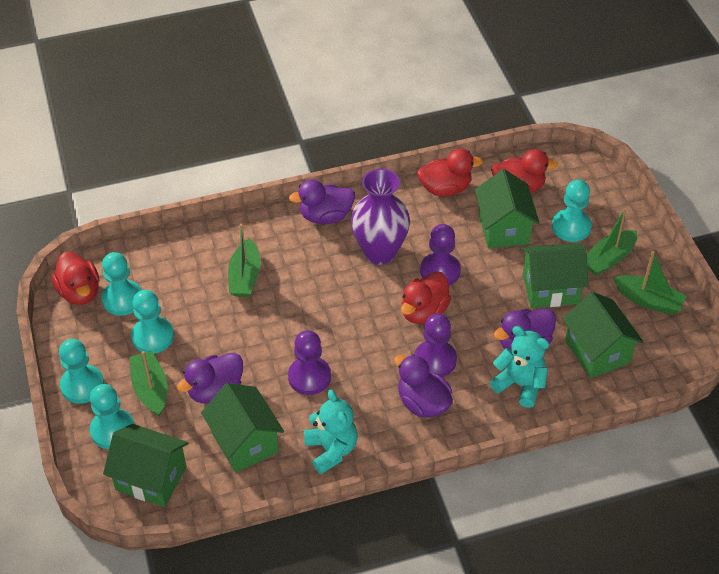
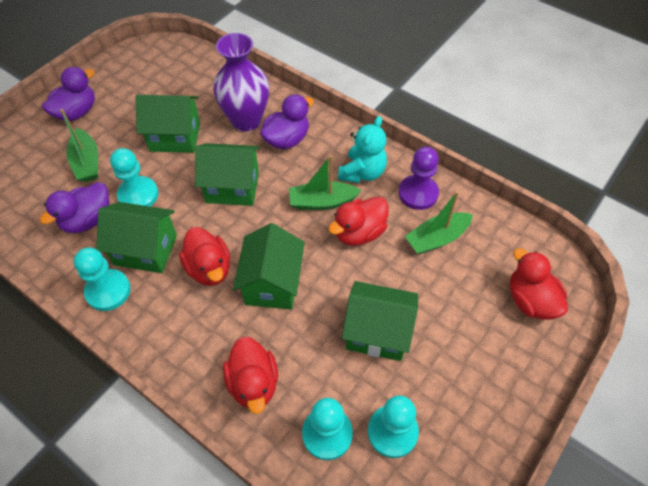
green boat: [130,351,168,416] [228,224,261,297] [587,208,637,276] [613,251,687,315] = 4 -> [60,109,98,182] [289,155,362,210] [405,191,473,255] = 3
purple duck: [177,352,243,404] [289,180,355,224] [394,354,453,417] [494,309,556,351] = 4 -> [40,182,109,233] [42,67,95,121] [260,94,314,149] = 3
purple pawn: [288,330,331,395] [414,313,457,377] [420,224,461,286] = 3 -> [399,147,439,210] = 1
turquoise pawn: [59,339,104,404] [90,384,134,449] [102,252,142,316] [131,290,174,354] [552,179,592,242] = 5 -> [73,247,131,311] [110,148,158,207] [302,398,353,460] [368,396,419,458] = 4
turquoise teddy bear: [304,389,358,474] [490,326,549,408] = 2 -> [338,116,387,183] = 1

